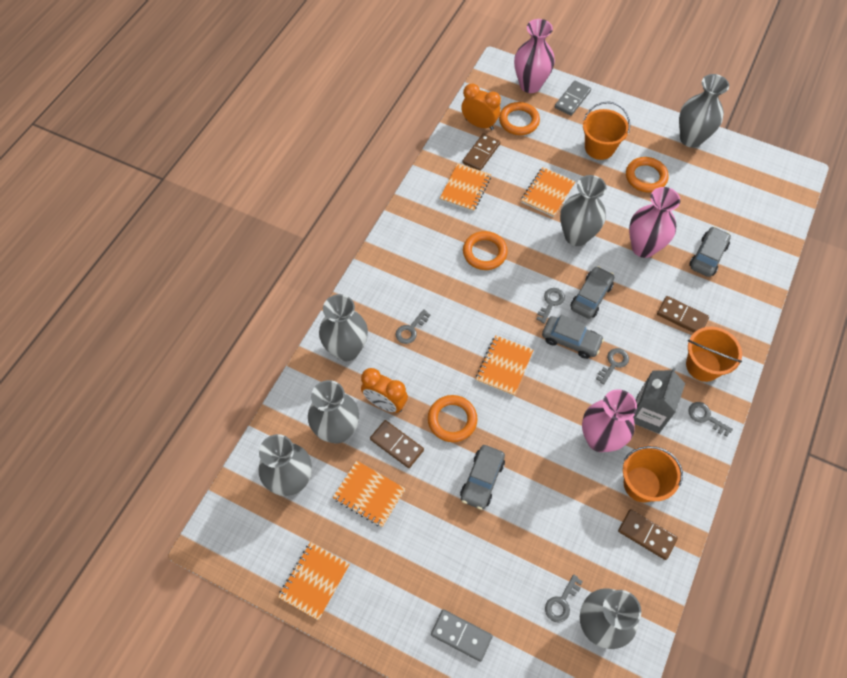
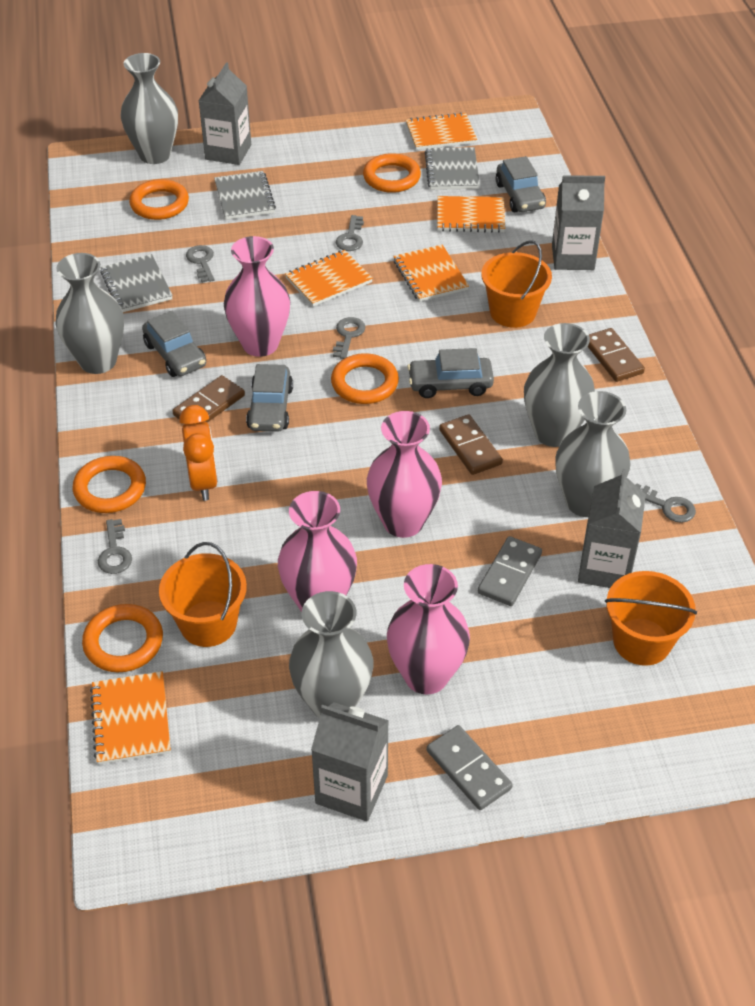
brown domino: [370,420,424,468] [463,133,500,171] [618,509,678,560] [657,296,709,333] = 4 -> [172,375,245,422] [439,415,503,475] [587,328,645,382] = 3
grey carton: [633,368,685,433] = 1 -> [199,63,251,165] [311,702,389,822] [552,175,605,270] [578,469,646,588] = 4
grey notebook: none = 0 -> [100,254,173,312] [214,171,276,220] [425,147,480,190] = 3
grey vase: [258,434,312,496] [308,380,359,444] [319,294,368,361] [560,175,606,246] [580,588,641,649] [679,74,729,148] = 6 -> [55,253,124,374] [121,53,178,164] [289,591,373,718] [524,323,595,447] [555,391,630,517] = 5
orange clock: [361,368,408,413] [461,84,501,130] = 2 -> [179,405,218,501] = 1
orange ring: [428,395,478,442] [463,231,508,270] [499,102,540,135] [626,157,669,193] = 4 -> [73,456,146,513] [82,604,163,672] [129,179,189,220] [331,353,399,404] [363,153,421,193] = 5
pink vase: [514,19,555,93] [582,389,637,452] [629,187,680,258] = 3 -> [224,236,290,357] [278,491,357,612] [367,411,442,538] [387,564,470,694] = 4

